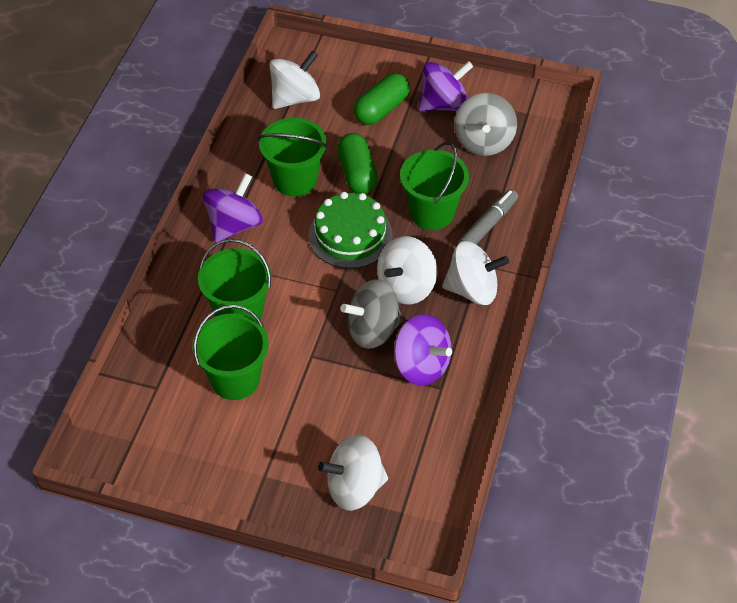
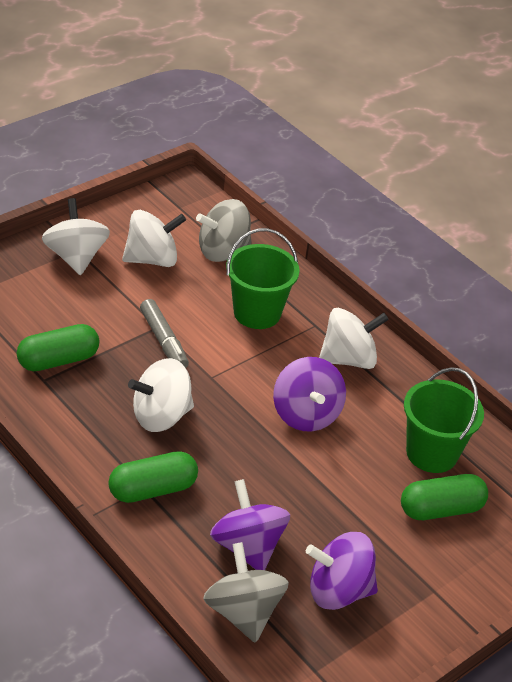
green bucket: [192,305,269,400] [198,239,271,321] [258,118,328,197] [400,142,469,230] = 4 -> [226,228,300,329] [404,367,484,473] = 2
green cake: [308,192,393,269] = 1 -> none = 0
green capsule: [337,133,378,194] [354,73,410,125] = 2 -> [17,324,99,371] [108,451,198,503] [401,474,488,520] = 3

